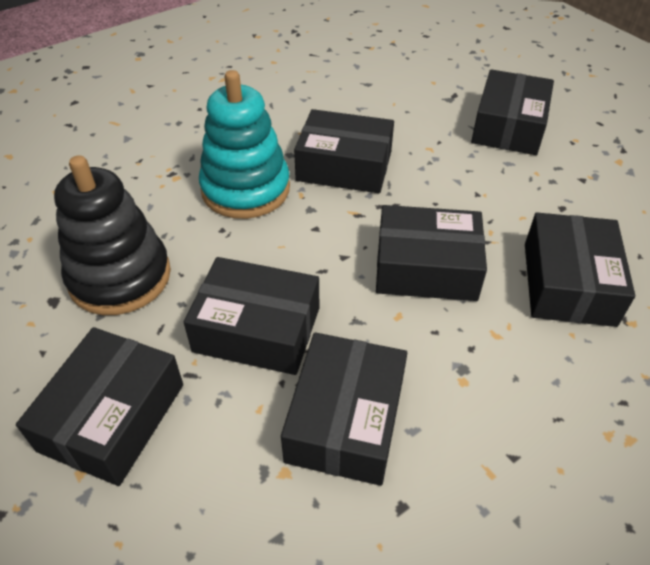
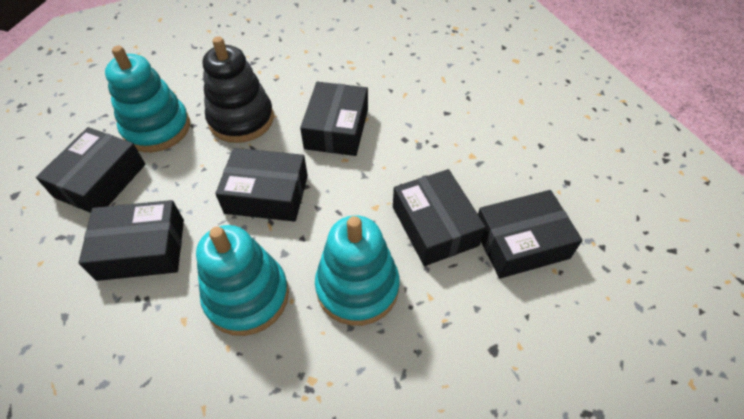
black box: [16,327,183,486] [184,257,319,375] [281,332,407,486] [294,109,394,193] [376,205,487,301] [471,69,554,155] [525,213,635,327] = 7 -> [36,127,145,213] [79,200,184,281] [215,148,308,222] [300,82,368,156] [393,169,486,266] [478,190,583,279] = 6
turquoise stacking toy: [199,70,290,219] = 1 -> [105,46,190,152] [196,225,289,336] [315,215,400,326] = 3

